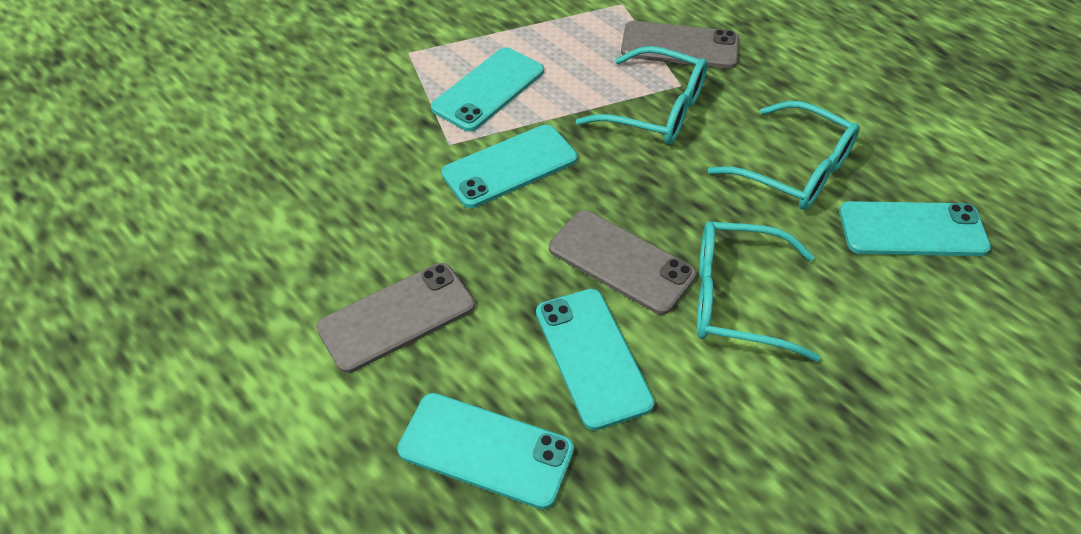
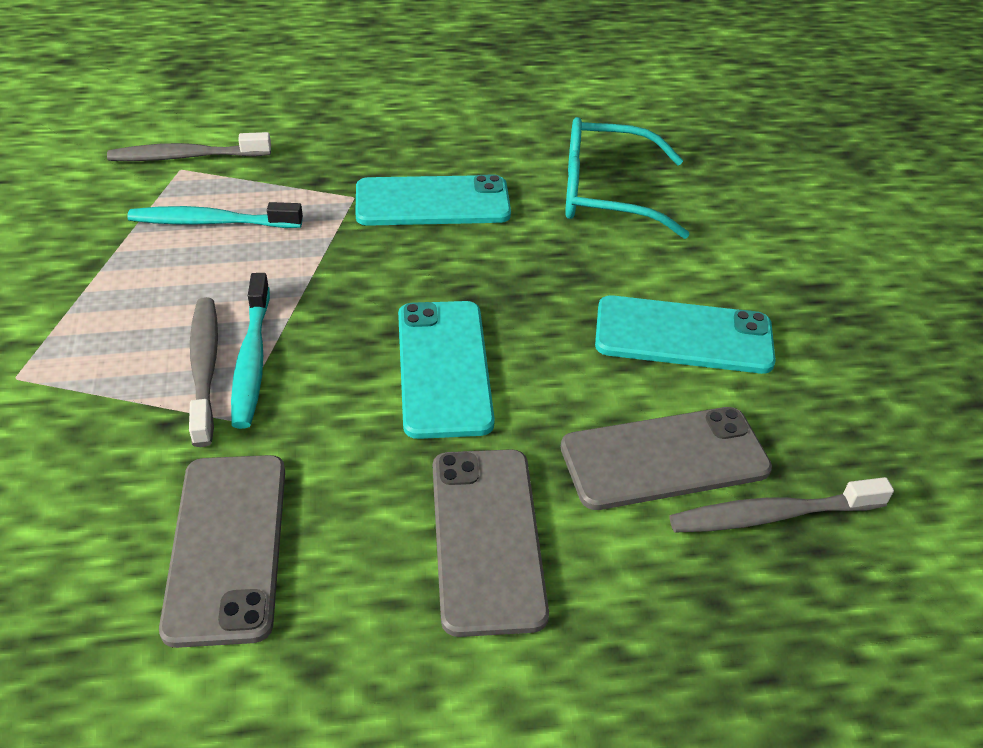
grey toothbrush: none = 0 -> [107,132,271,161] [189,297,218,447] [670,477,894,533] = 3
turquoise glasses: [576,46,708,144] [697,221,821,362] [708,101,860,210] = 3 -> [565,117,690,239] = 1
turquoise phone: [398,393,574,509] [431,47,544,132] [441,124,577,208] [536,289,655,431] [839,201,991,256] = 5 -> [355,175,511,226] [398,301,495,439] [595,295,776,374] = 3
turquoise toothbrush: none = 0 -> [127,202,303,228] [231,273,270,429] = 2

